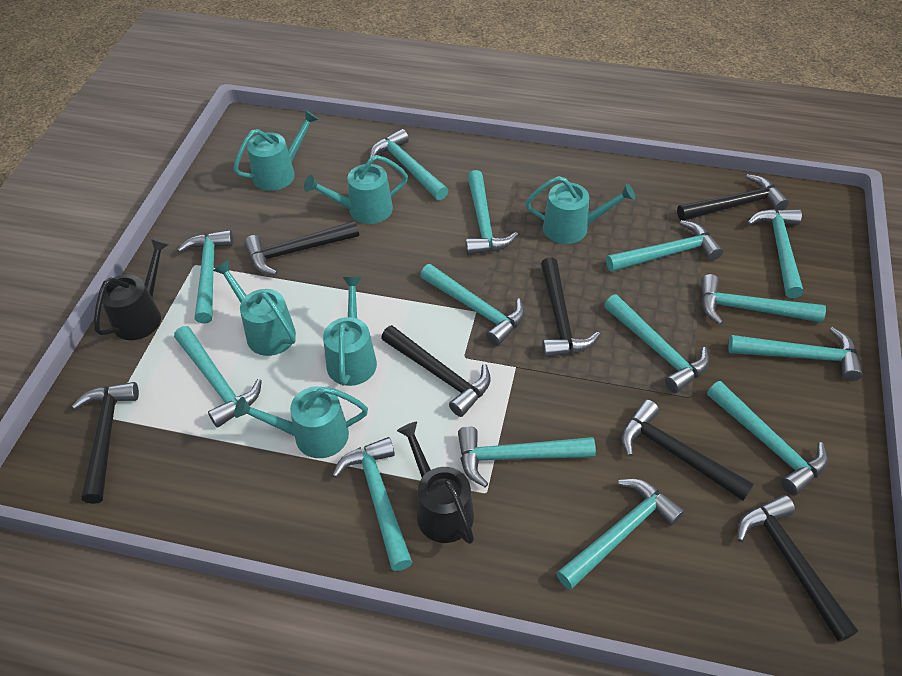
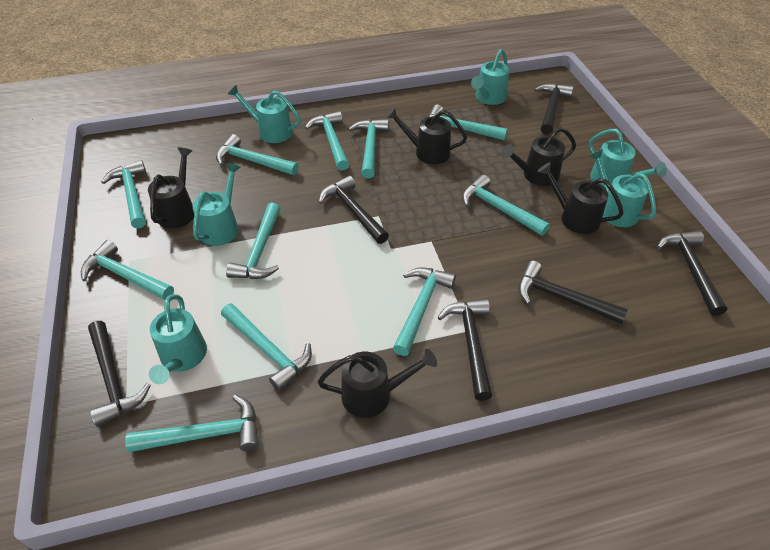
black hammer: [72,382,139,504] [244,221,359,275] [381,325,491,417] [541,258,600,357] [621,400,754,501] [677,174,789,221] [737,495,858,642] = 7 -> [88,321,151,427] [319,176,389,244] [438,299,493,401] [518,261,628,324] [534,83,574,135] [657,231,727,316] = 6
black watering can: [94,238,169,340] [397,422,474,544] = 2 -> [148,147,194,229] [317,349,437,418] [386,107,467,164] [501,127,576,186] [538,162,624,234] = 5
turquoise hammer: [174,326,262,428] [177,230,233,324] [332,437,412,571] [370,129,448,200] [420,264,525,346] [458,426,596,488] [465,170,518,255] [556,479,685,590] [604,294,709,393] [606,220,723,272] [701,274,826,325] [707,381,828,496] [728,327,863,381] [747,209,803,298] = 14 -> [81,240,174,300] [101,160,146,229] [125,395,259,452] [216,134,299,175] [221,303,312,391] [226,203,281,279] [305,111,349,171] [349,119,389,179] [393,267,456,356] [429,105,508,141] [462,175,550,236] = 11

